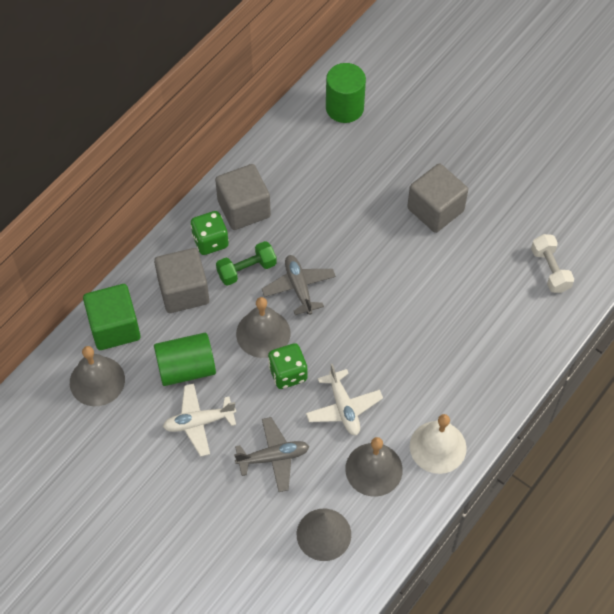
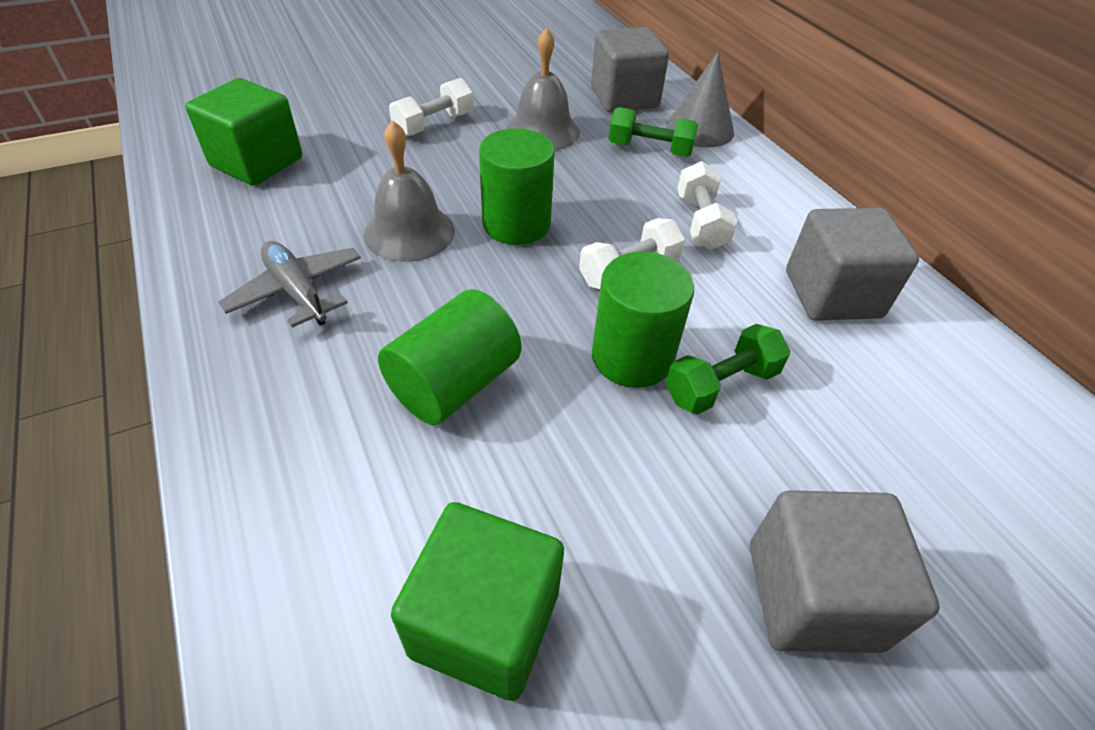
green cube: [83,284,141,350] = 1 -> [185,78,302,186] [391,502,564,701] = 2
green cylinder: [154,333,216,386] [326,63,366,123] = 2 -> [378,289,521,425] [479,128,555,245] [592,252,694,388] = 3
green dice: [190,211,229,255] [268,343,307,389] = 2 -> none = 0
green dumbbell: [216,241,277,286] = 1 -> [609,107,698,157] [666,324,791,414] = 2
grey bell: [70,346,125,406] [236,297,290,358] [345,437,403,497] = 3 -> [364,120,455,262] [506,28,580,151] = 2
grey plane: [234,417,309,492] [262,255,336,315] = 2 -> [218,241,361,328] = 1
white bell: [410,414,467,474] = 1 -> none = 0
white dumbbell: [531,234,574,293] = 1 -> [389,78,474,137] [579,218,685,289] [677,161,737,250] = 3
white plane: [163,384,236,457] [306,364,383,436] = 2 -> none = 0

